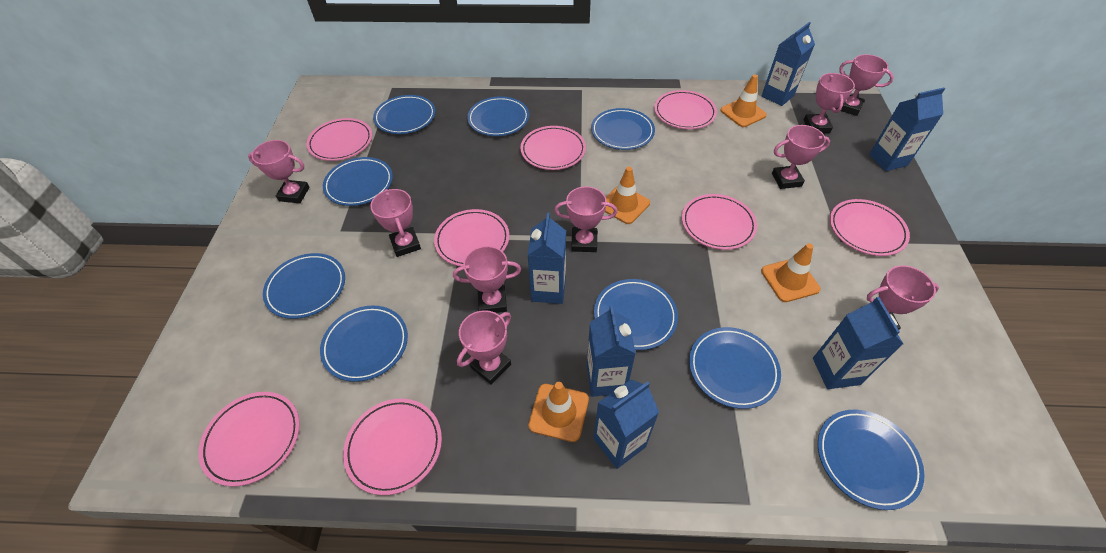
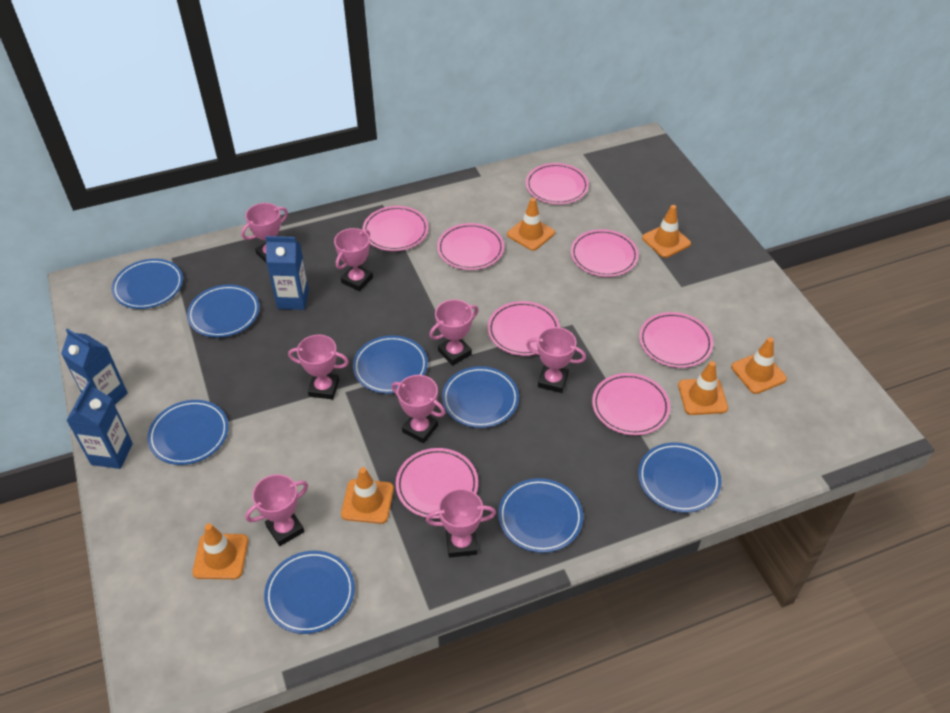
blue carton: [527,213,566,304] [587,305,636,397] [593,380,659,469] [761,22,815,106] [813,297,903,389] [869,88,945,171] = 6 -> [61,328,128,405] [66,382,133,469] [265,236,309,310] = 3
blue plate: [263,253,345,319] [320,306,408,382] [323,157,393,206] [373,95,436,134] [467,97,529,136] [591,108,655,150] [594,279,678,350] [689,327,781,409] [818,410,925,510] = 9 -> [112,259,183,309] [147,400,229,465] [187,284,260,338] [264,551,355,634] [353,335,428,394] [442,366,519,428] [498,478,583,553] [638,442,722,513] = 8
orange traffic cone: [529,382,589,442] [605,167,650,224] [720,74,767,127] [761,243,821,302] = 4 -> [192,523,248,579] [341,467,394,524] [507,198,555,251] [642,205,691,258] [678,361,728,415] [731,337,787,394] = 6
pink trophy: [248,140,310,203] [370,189,421,257] [453,246,521,313] [457,310,511,385] [554,186,617,252] [772,125,830,189] [804,73,855,133] [836,54,894,116] [867,265,939,330] = 9 -> [241,203,288,263] [245,474,308,546] [288,335,349,400] [334,228,373,291] [392,375,445,443] [426,489,496,558] [429,299,478,366] [526,327,586,393] = 8

